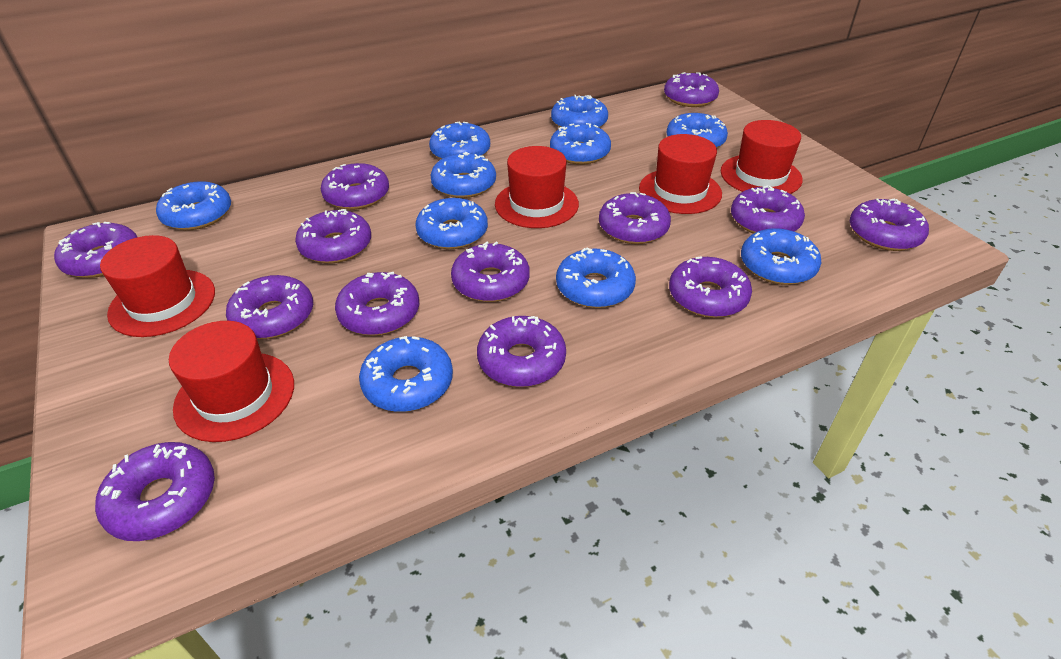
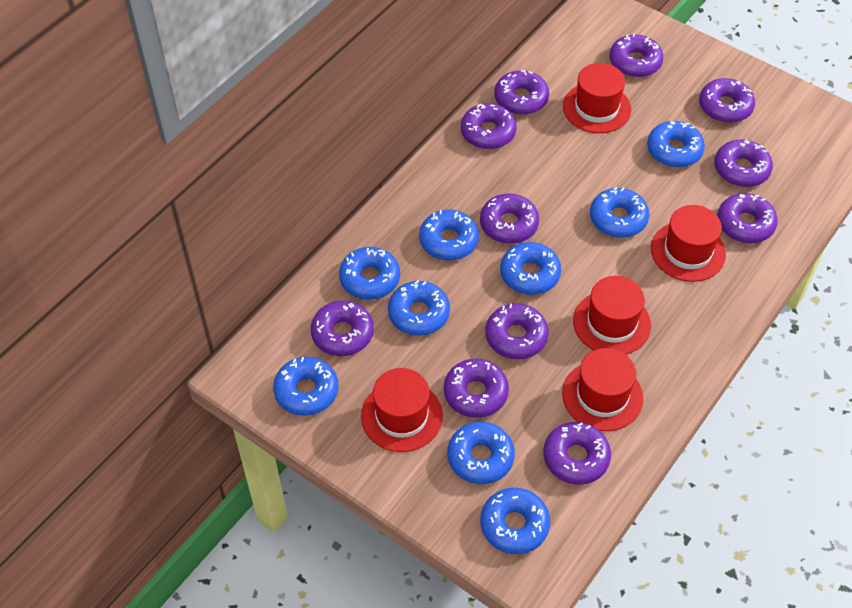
blue donut: [156,181,231,230] [359,336,453,412] [415,198,488,249] [429,122,490,159] [431,152,496,198] [550,123,611,165] [551,95,608,128] [556,247,636,308] [667,113,728,148] [741,228,821,285] = 10 -> [273,357,338,416] [339,247,400,300] [388,281,450,336] [419,209,479,261] [447,422,515,484] [480,488,550,554] [500,242,561,295] [590,187,649,238] [647,121,705,168] = 9
purple donut: [54,222,137,278] [95,442,215,541] [226,275,313,339] [295,209,371,263] [321,163,389,210] [335,272,419,336] [451,242,530,302] [477,316,566,387] [599,192,671,244] [664,72,719,107] [669,256,752,318] [731,186,805,234] [850,199,929,251] = 13 -> [311,300,374,356] [444,359,509,418] [461,104,517,149] [480,193,539,244] [485,303,549,359] [494,70,549,115] [543,422,611,485] [609,33,664,77] [699,78,755,123] [714,140,773,187] [717,193,778,243] = 11

